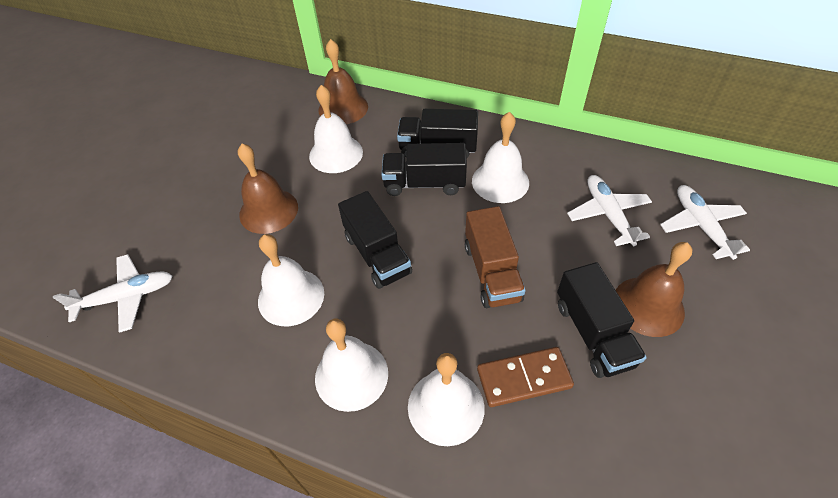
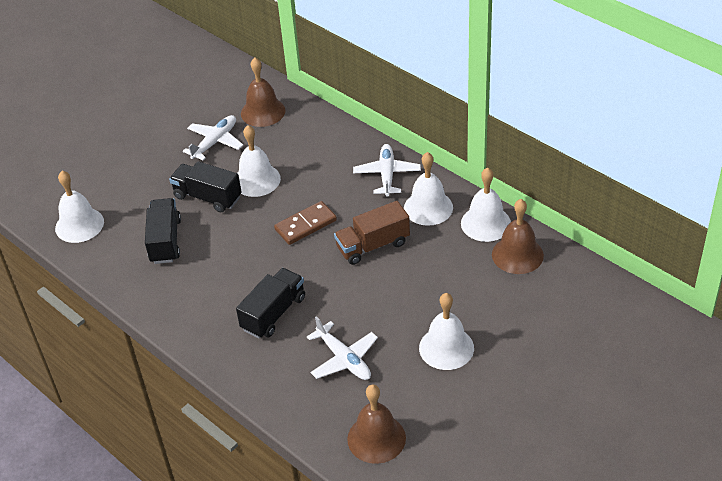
black truck: [338,191,412,289] [381,143,467,196] [397,109,478,158] [557,262,647,378] = 4 -> [145,198,181,264] [169,161,241,212] [236,268,305,338] = 3

